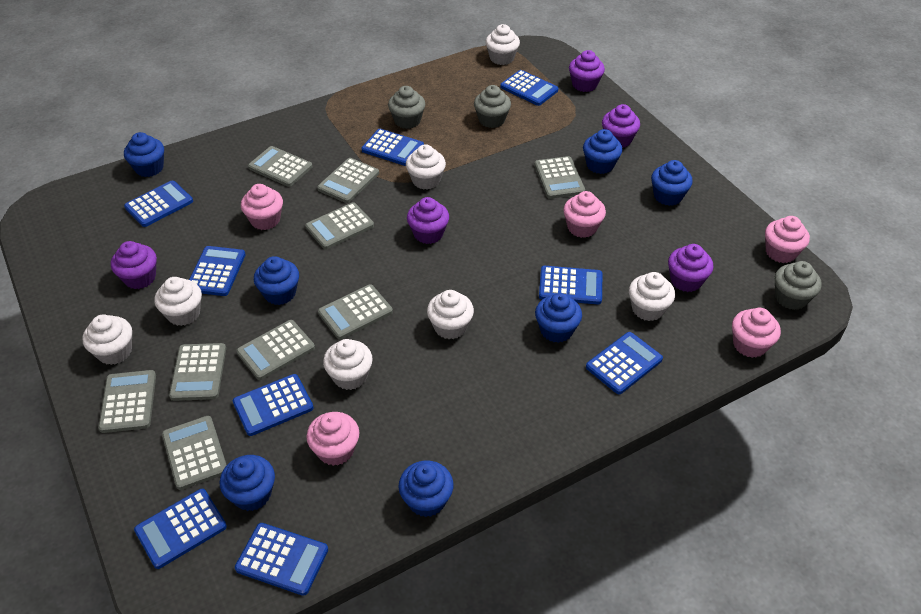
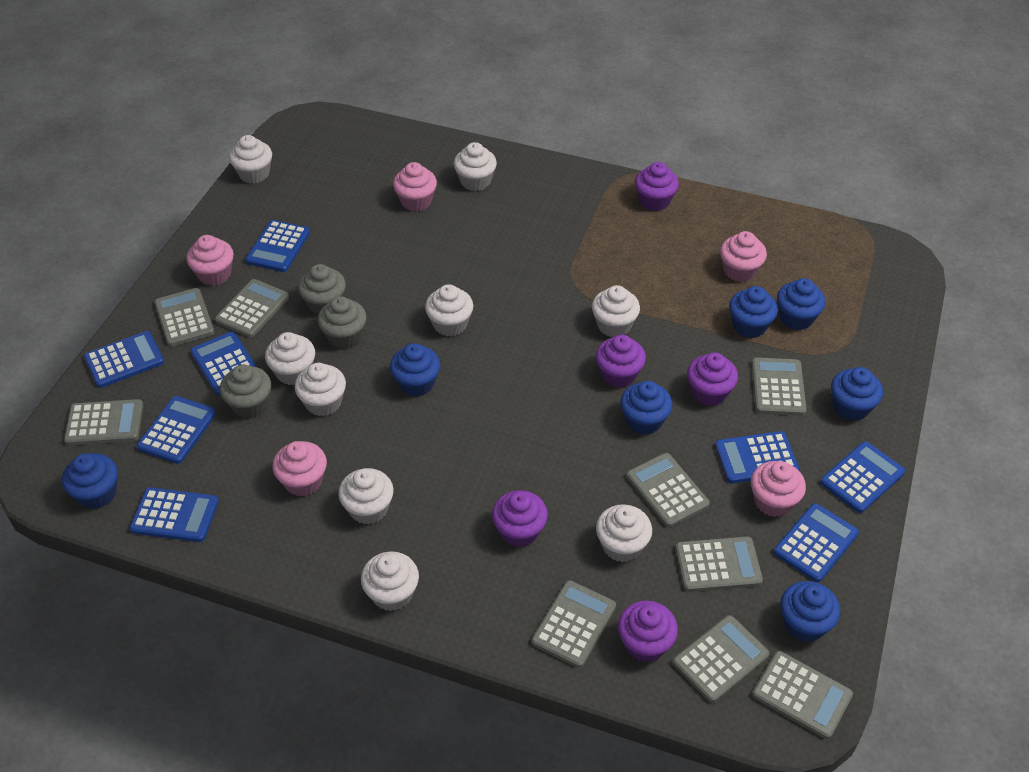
blue calculator: [124,181,193,227] [134,489,227,569] [189,246,246,296] [233,374,314,436] [235,523,328,596] [361,129,424,166] [500,70,558,106] [539,266,602,304] [586,332,663,394] = 9 -> [84,331,164,388] [130,487,219,542] [137,396,216,464] [190,332,257,395] [246,220,310,272] [715,431,799,483] [774,503,859,582] [820,441,905,513] = 8
white cupcake: [82,314,132,365] [154,277,202,326] [323,339,373,390] [406,144,446,190] [427,290,474,339] [485,24,520,65] [629,272,675,321] = 7 -> [229,135,272,184] [265,332,315,385] [295,363,346,416] [338,468,394,524] [361,551,419,611] [425,284,473,336] [454,142,497,191] [592,285,640,337] [596,504,652,562] = 9

